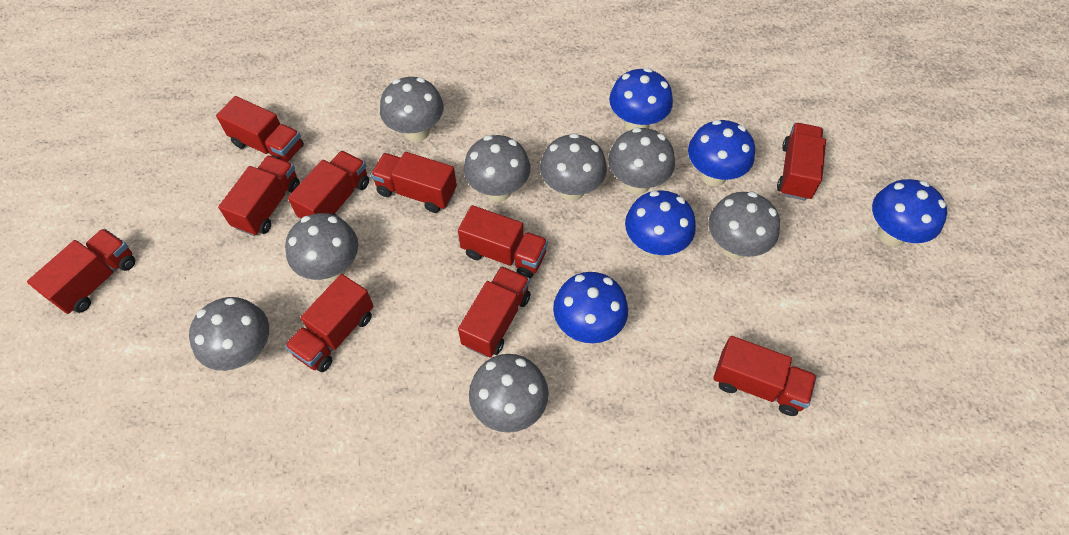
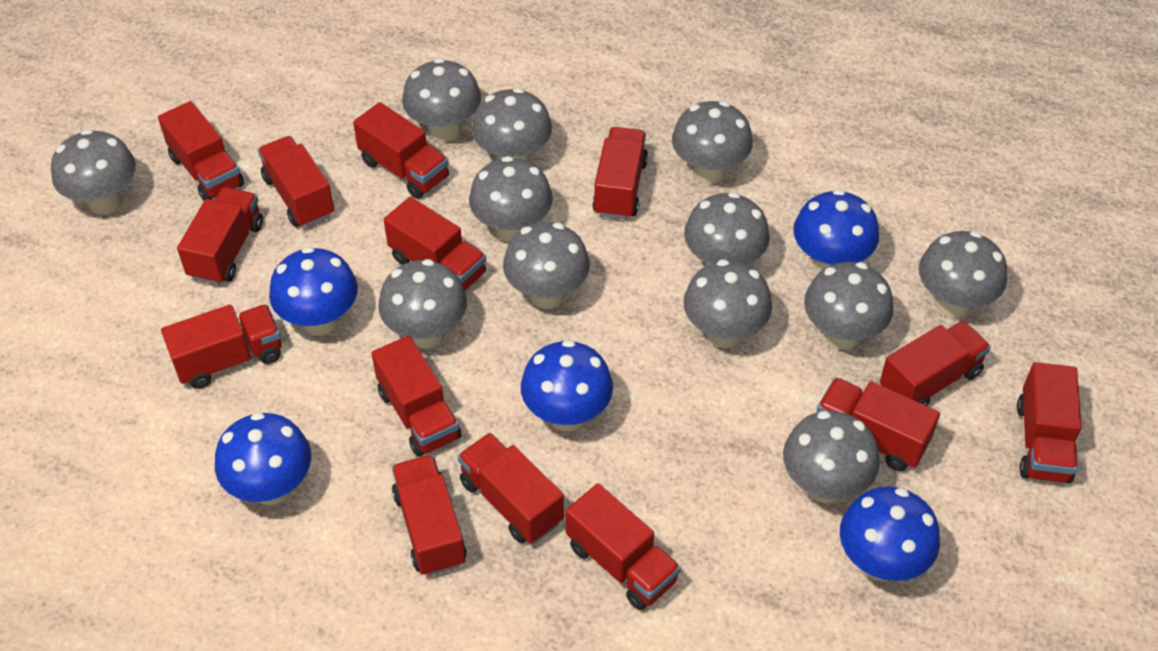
grey mushroom: [189,297,269,371] [285,213,358,281] [380,77,444,142] [464,135,530,202] [469,354,549,433] [540,133,607,201] [608,127,675,194] [708,192,780,259] = 8 -> [51,129,136,215] [378,259,467,348] [402,58,481,142] [469,156,553,242] [472,88,552,162] [503,222,590,309] [672,101,753,184] [683,259,772,349] [684,192,770,266] [783,411,879,503] [804,262,893,350] [919,231,1007,318] = 12
red truck: [27,229,135,314] [216,96,304,162] [218,155,300,236] [285,274,373,372] [288,151,369,218] [371,152,457,213] [458,205,548,278] [458,266,531,358] [713,336,817,416] [777,123,826,201] = 10 -> [158,101,244,200] [161,304,281,389] [177,187,263,285] [258,136,334,227] [353,102,449,199] [371,336,461,457] [384,197,486,290] [392,455,467,576] [457,433,564,543] [566,483,681,610] [592,127,648,219] [817,377,940,471] [880,321,991,406] [1017,362,1082,483] = 14

